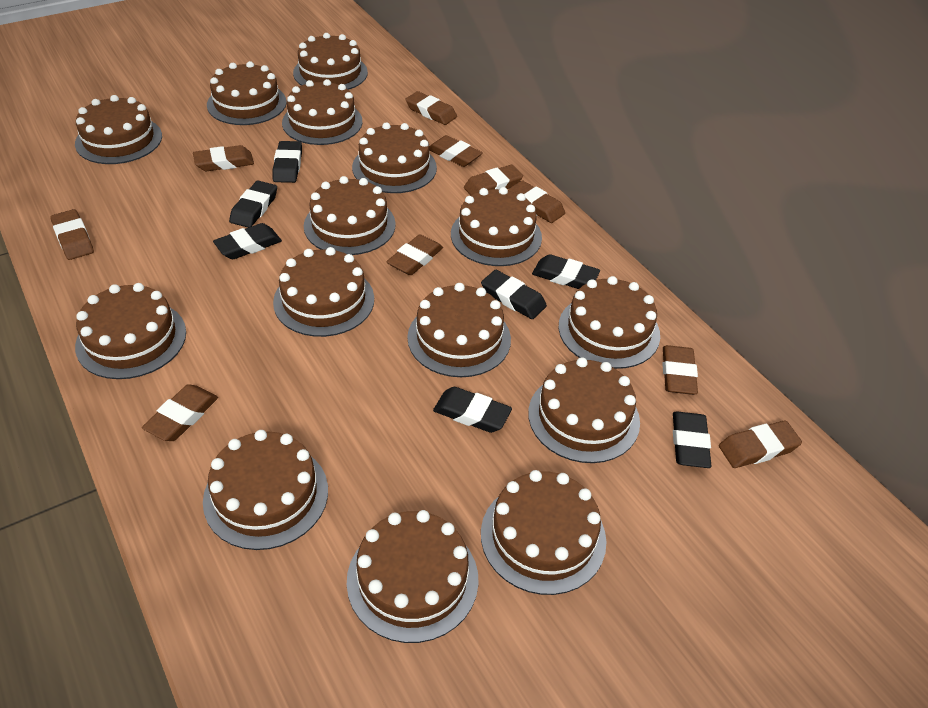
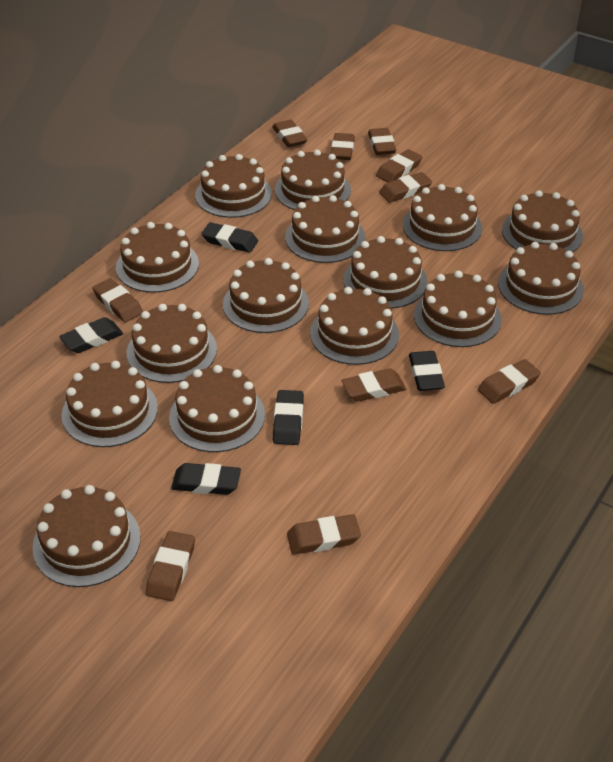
black eraser: [213,223,282,259] [229,181,277,228] [272,141,302,183] [433,387,512,433] [481,270,547,319] [532,254,600,289] [673,412,711,468] = 7 -> [59,317,123,353] [171,463,241,495] [201,222,258,253] [273,390,304,445] [409,351,445,391] = 5

